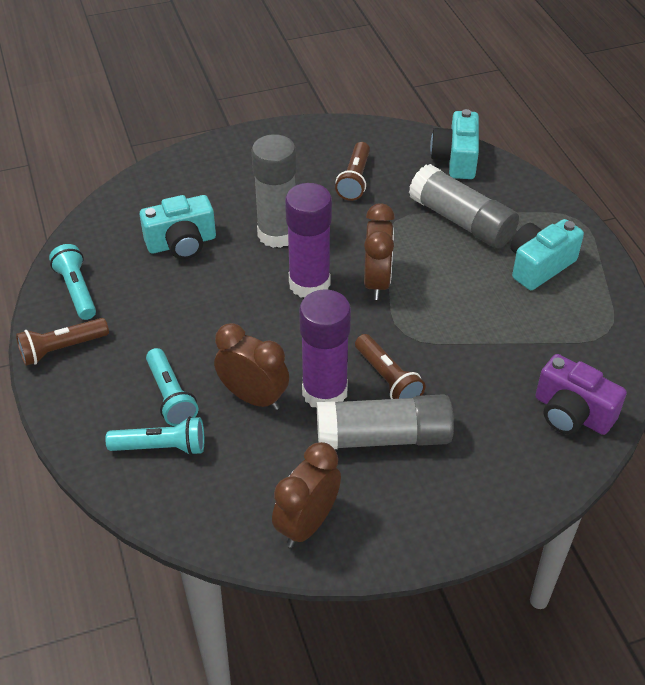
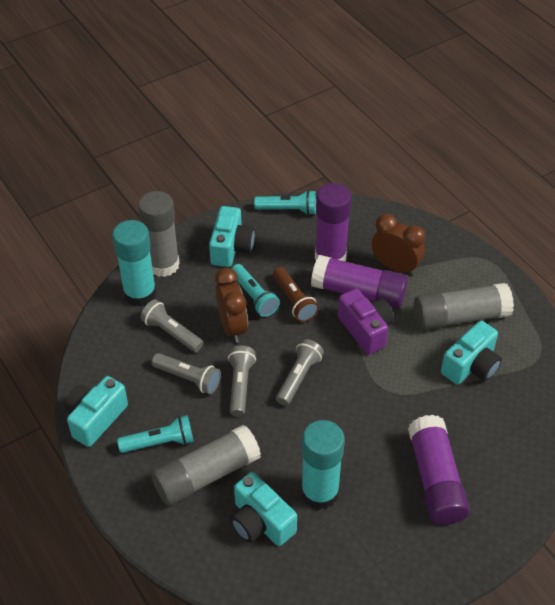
brown clock: [214,323,289,410] [272,442,341,548] [364,203,395,300] = 3 -> [215,268,248,343] [372,214,426,276] = 2
brown flashlight: [16,318,109,366] [335,142,370,201] [355,334,426,399] = 3 -> [273,267,319,322] = 1
grey flashlight: none = 0 -> [140,300,203,352] [152,353,221,394] [228,346,256,417] [276,339,324,406] = 4
purple glue stick: [285,183,332,298] [299,289,351,408] = 2 -> [311,255,408,308] [315,183,352,261] [408,415,470,525] = 3
turquoise camera: [140,195,216,259] [430,109,479,179] [511,219,584,290] = 3 -> [65,376,128,447] [209,206,255,267] [230,472,297,546] [441,321,502,385] = 4
turquoise glue stick: none = 0 -> [112,220,157,307] [301,420,345,510] = 2

